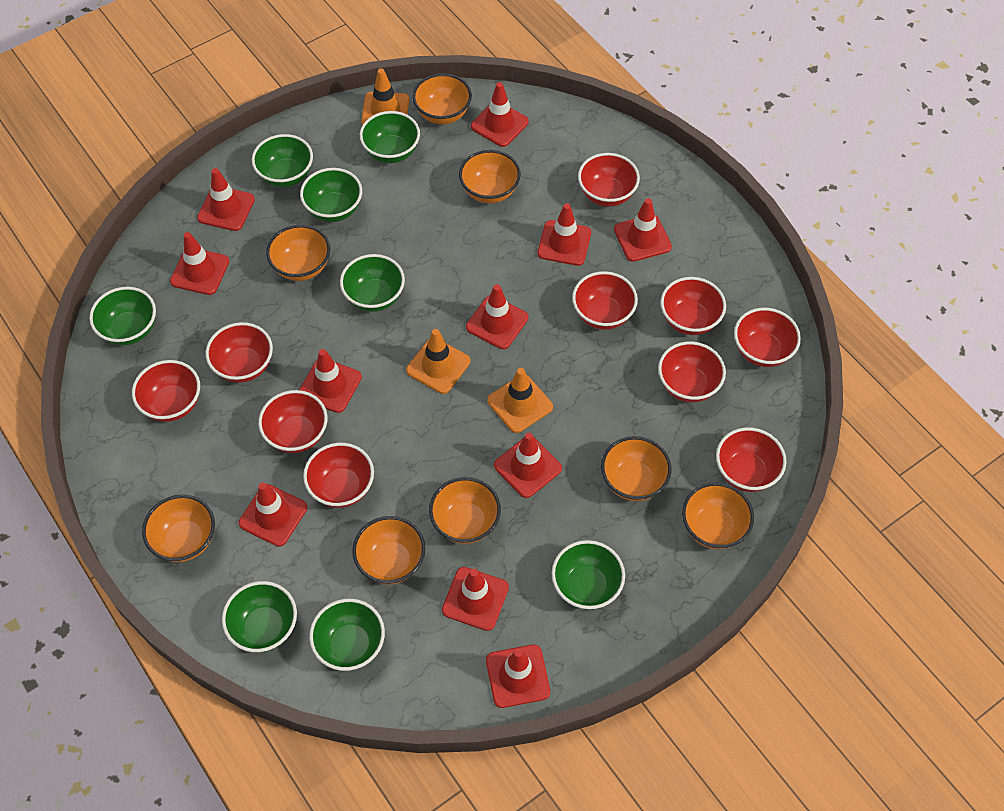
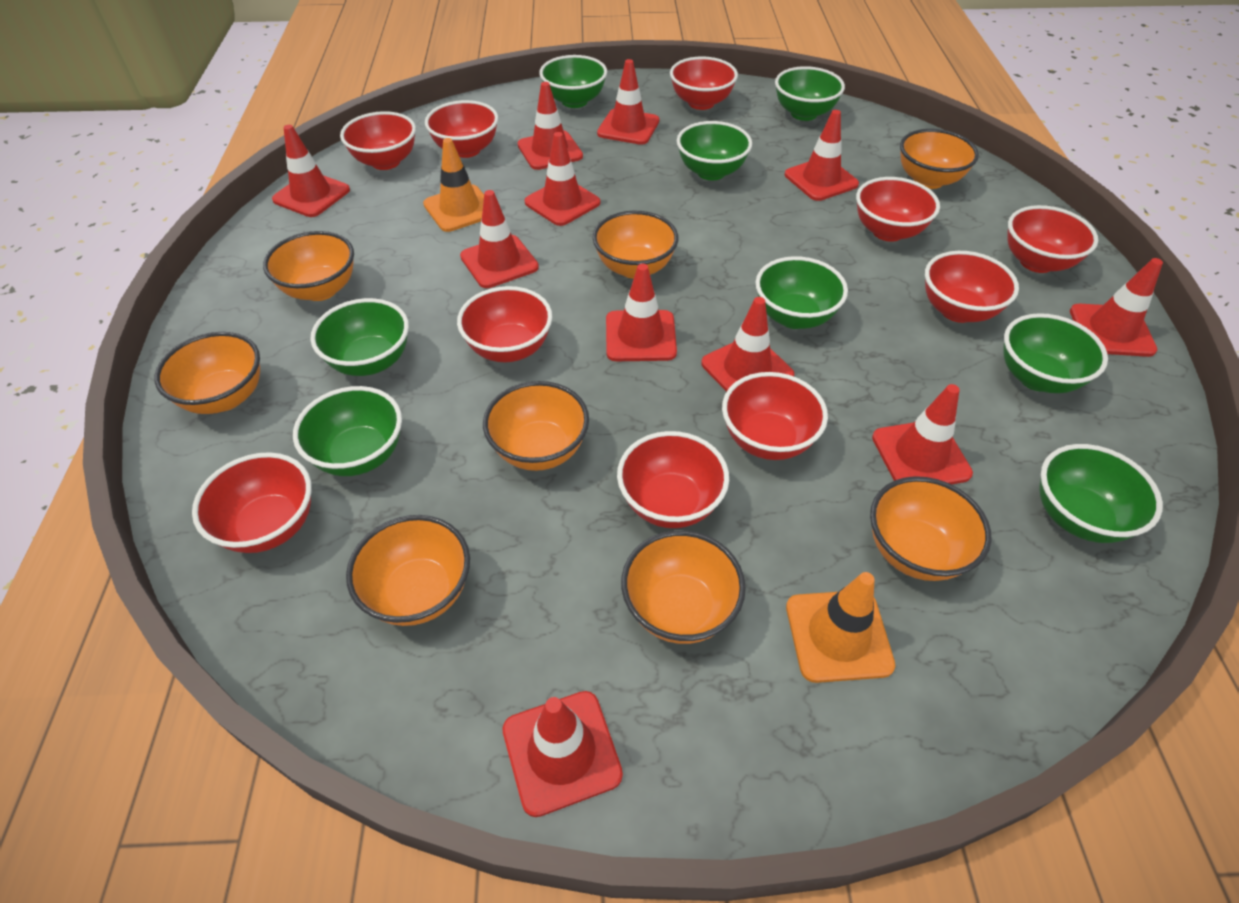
orange traffic cone: [361,68,409,125] [406,329,470,394] [487,368,553,433] = 3 -> [423,138,484,232] [786,572,895,683] = 2

